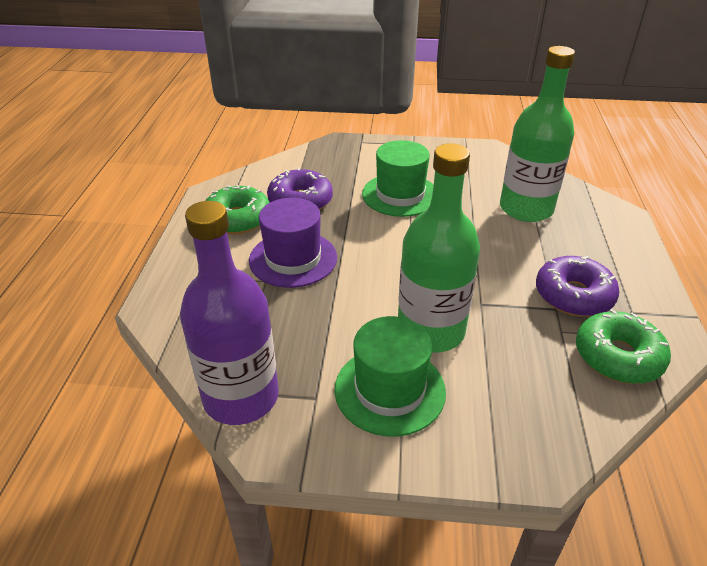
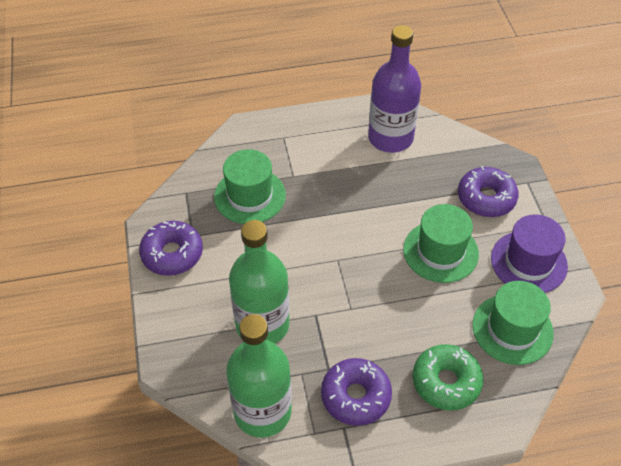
green donut: [205,185,270,234] [576,309,671,384] = 2 -> [413,344,483,411] = 1
green hat: [335,316,446,437] [362,140,434,217] = 2 -> [214,149,286,224] [403,204,479,283] [472,281,554,365] = 3
purple donut: [267,167,333,210] [536,256,619,317] = 2 -> [139,221,203,276] [321,358,392,426] [458,166,519,217] = 3

